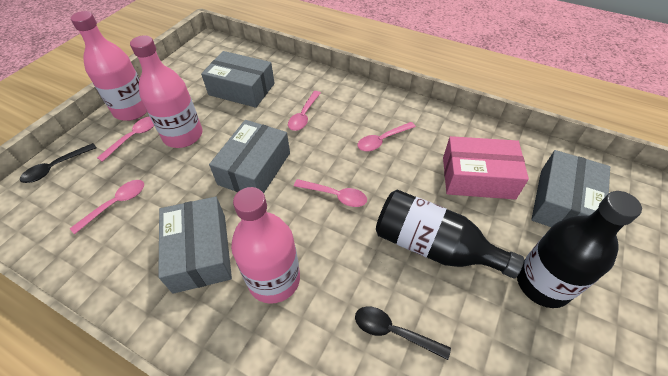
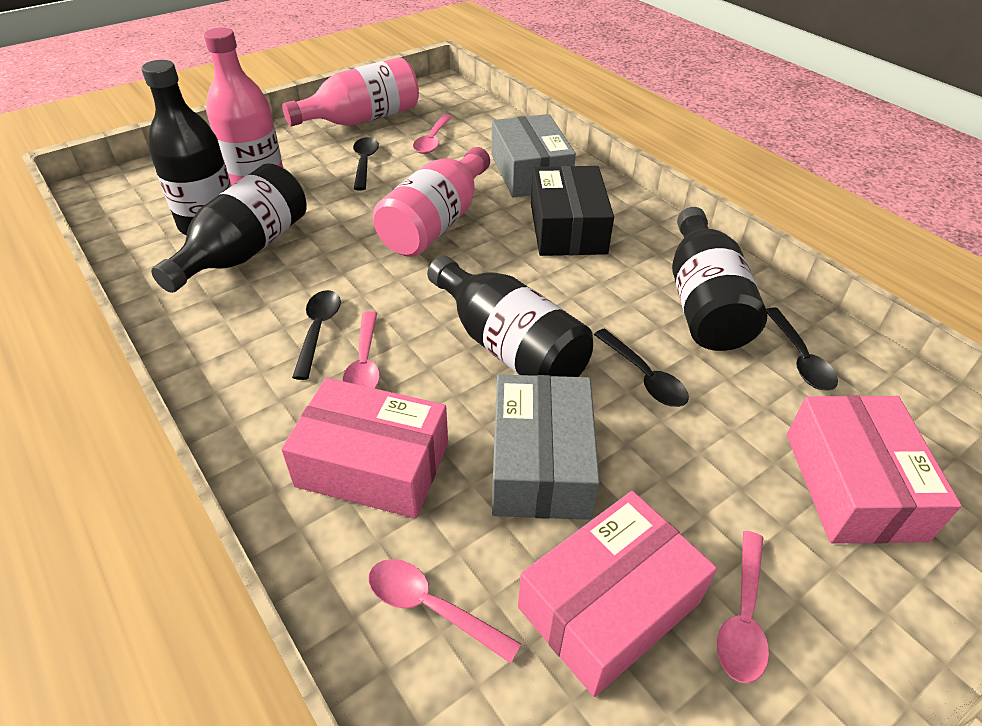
black bottle: [376,190,524,278] [517,191,642,308] = 2 -> [141,60,231,235] [151,163,307,293] [427,256,593,377] [672,207,767,351] = 4
black box: none = 0 -> [531,166,614,256] = 1
black spoon: [20,143,96,183] [355,306,451,360] = 2 -> [292,290,341,380] [353,137,379,190] [594,329,689,407] [766,307,838,391] = 4
grey box: [158,197,232,294] [201,51,275,108] [209,120,290,193] [531,150,610,227] = 4 -> [492,114,576,198] [492,374,600,520] = 2
pink box: [443,136,529,199] = 1 -> [281,378,448,518] [518,491,717,697] [787,395,962,544] = 3
pink spoon: [70,180,144,234] [97,116,154,162] [288,91,321,131] [294,179,367,207] [357,122,416,152] = 5 -> [342,311,380,388] [368,559,521,663] [413,114,452,154] [717,531,769,683] = 4

